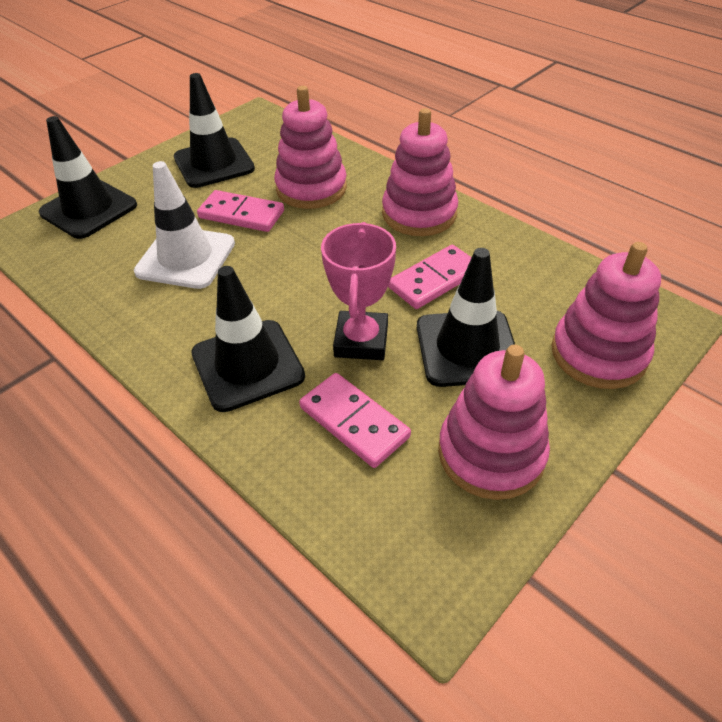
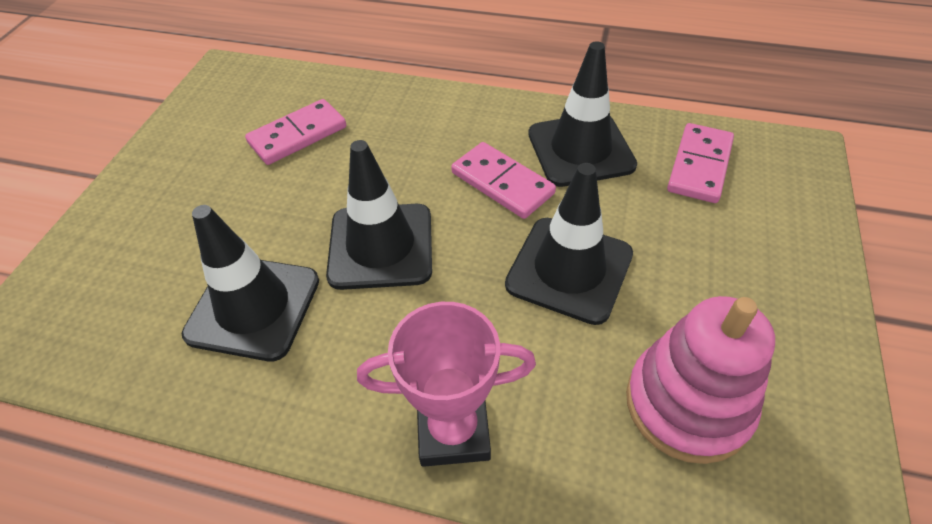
pink stacking toy: [274,86,347,209] [382,108,458,236] [438,345,550,500] [551,242,661,389] = 4 -> [626,296,775,464] = 1
white traffic cone: [134,161,235,289] = 1 -> none = 0

